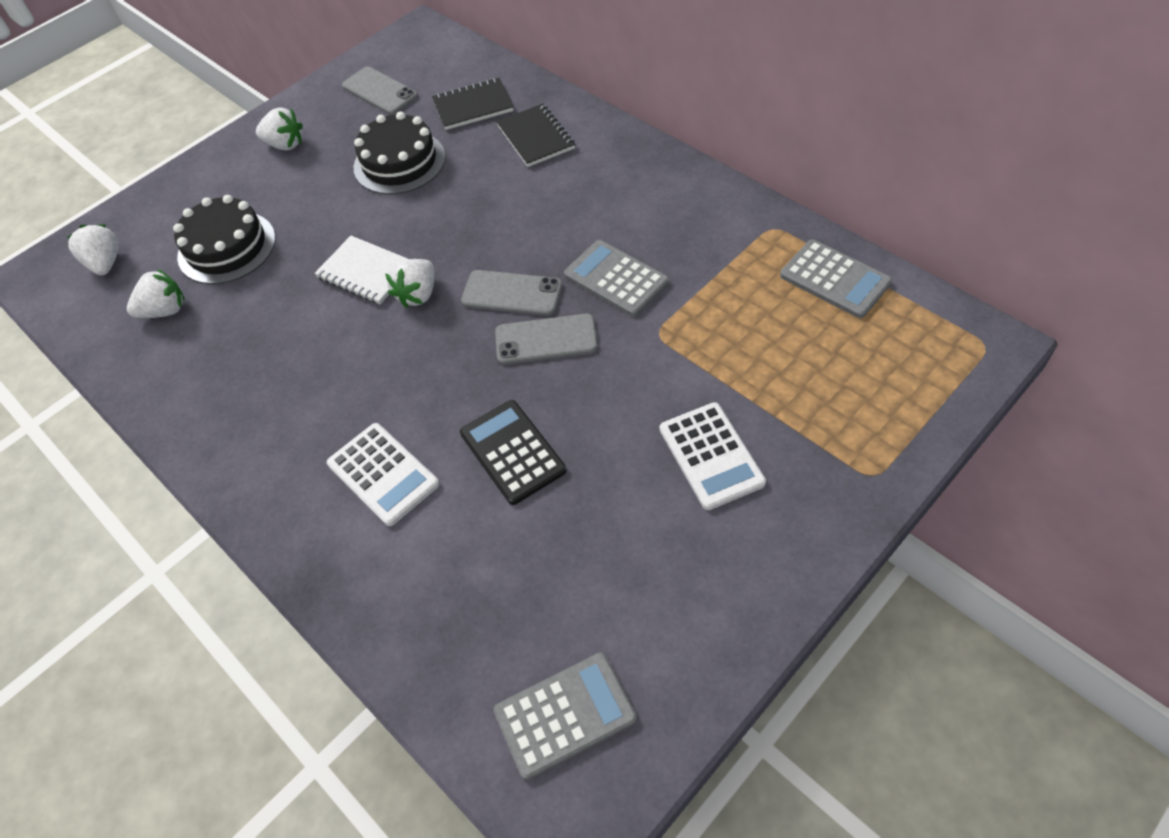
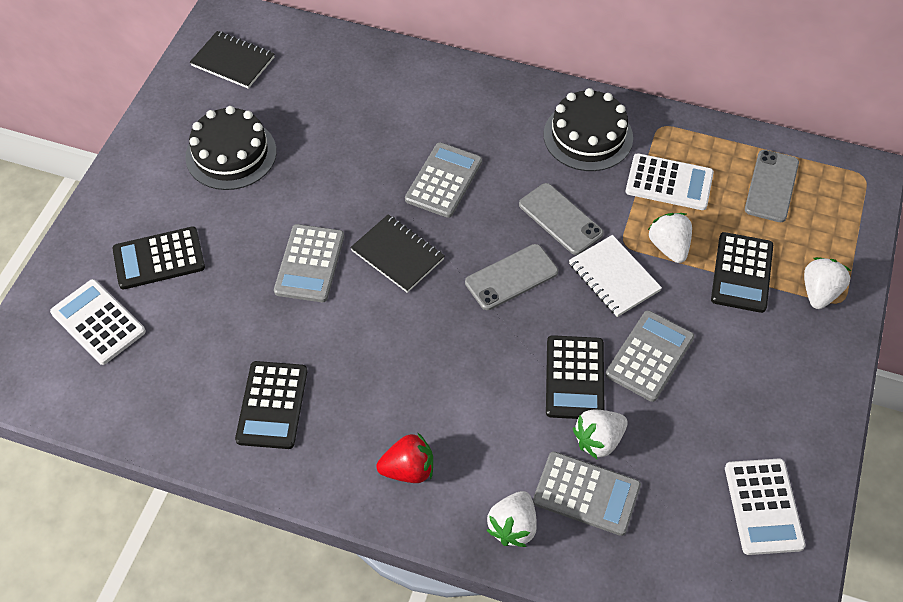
black calculator: [460,400,567,505] = 1 -> [112,226,205,289] [235,361,307,449] [546,335,604,419] [711,232,773,313] = 4
grey calculator: [494,652,637,780] [564,240,669,317] [780,239,892,318] = 3 -> [274,224,344,302] [405,142,482,218] [533,451,641,536] [605,310,695,402] = 4
red strawberry: none = 0 -> [376,432,433,483] = 1
white calculator: [327,423,440,526] [660,402,766,510] = 2 -> [50,279,146,365] [626,153,714,210] [725,458,805,555] = 3

